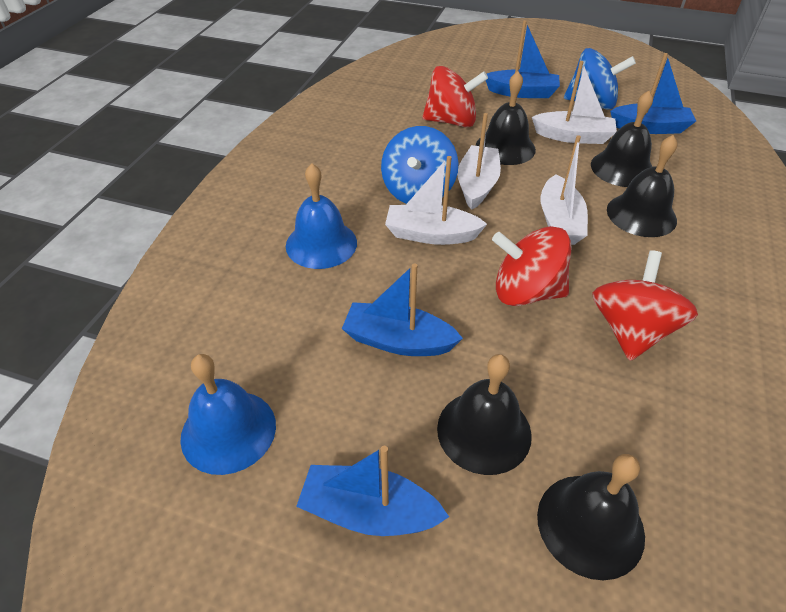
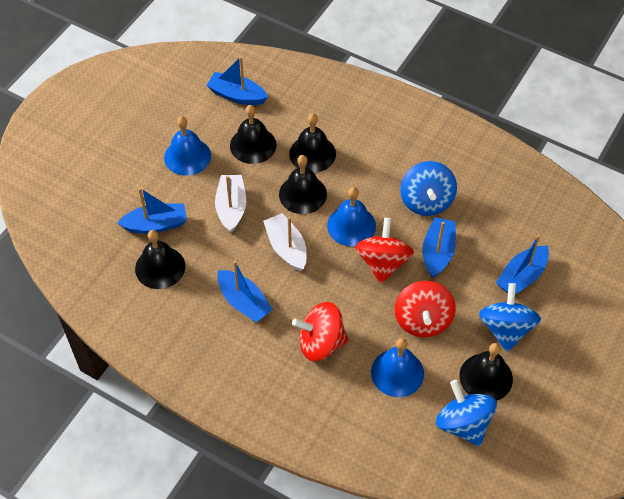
blue bell: [180,354,276,475] [286,163,357,269] = 2 -> [164,116,211,176] [327,187,376,247] [371,338,424,397] = 3
blue boat: [296,446,449,536] [342,263,463,356] [486,20,560,98] [610,53,696,134] = 4 -> [117,188,187,234] [206,56,268,105] [218,261,273,323] [422,217,456,278] [496,235,549,294] = 5
blue spinning top: [381,126,459,204] [564,48,636,110] = 2 -> [400,161,457,216] [436,380,497,446] [479,283,541,352] = 3
white boat: [385,156,487,245] [457,113,501,210] [532,61,617,144] [541,135,588,245] = 4 -> [215,175,246,233] [263,213,307,271] = 2

